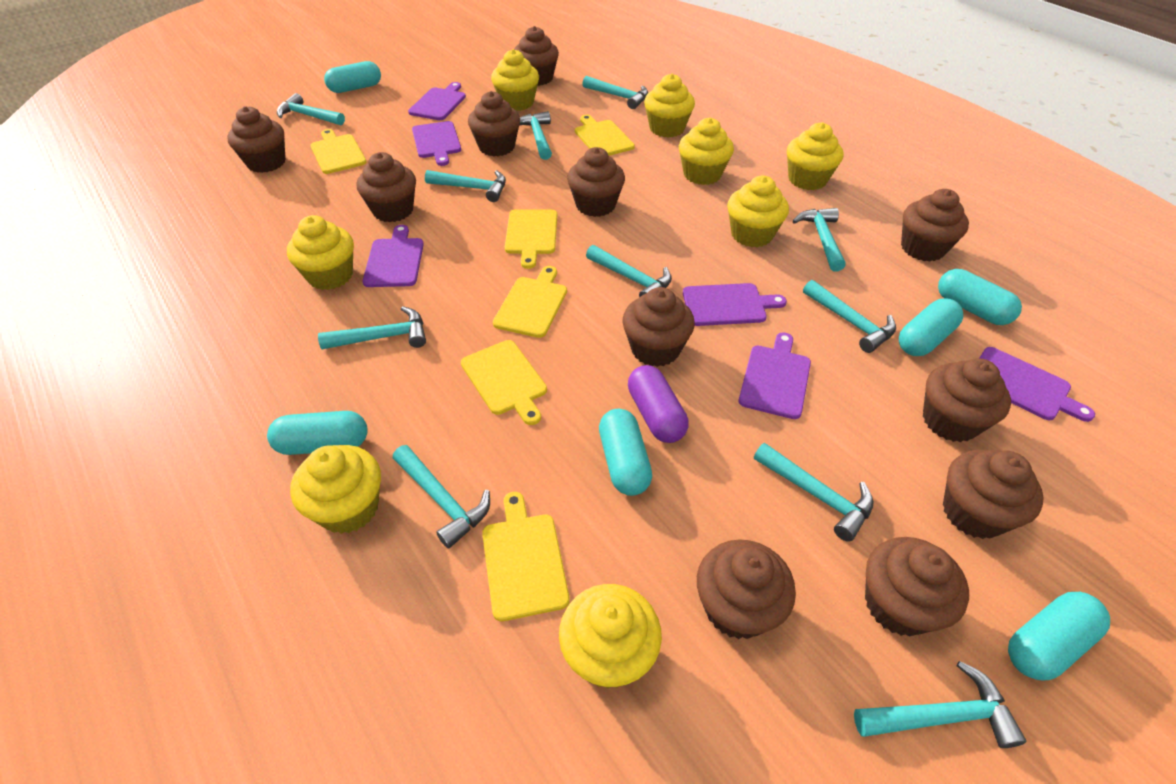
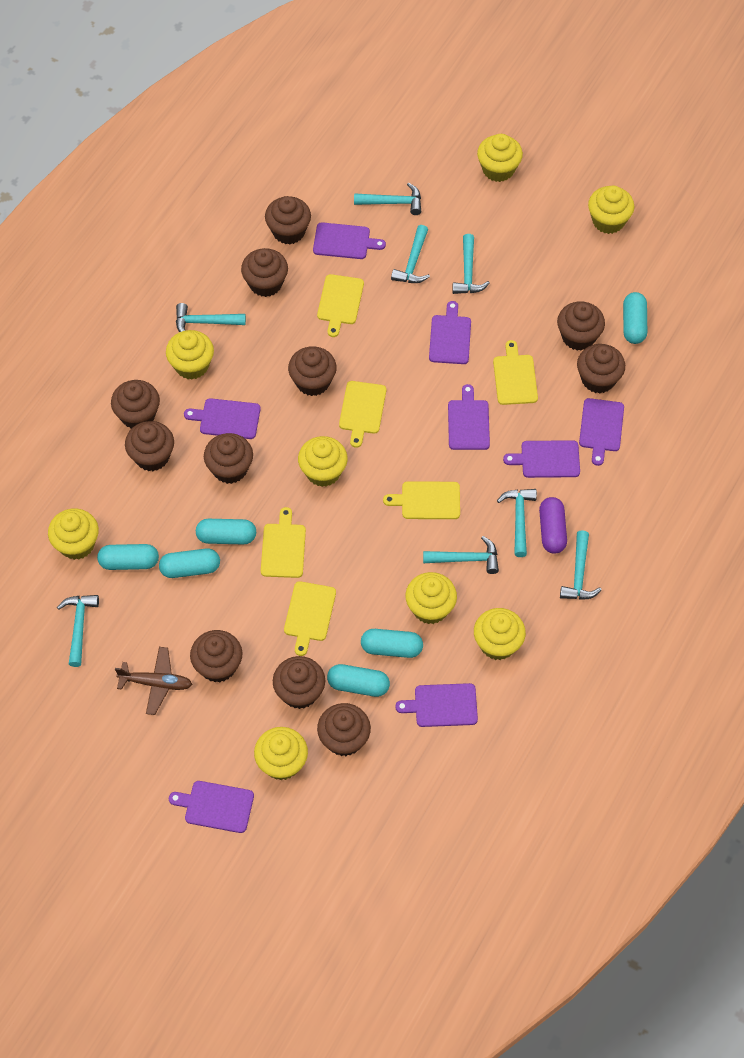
brown plane: none = 0 -> [115,647,192,715] = 1
purple cutting board: [363,225,424,287] [408,82,466,120] [412,121,461,166] [683,283,787,326] [739,332,811,419] [979,347,1095,422] = 6 -> [169,781,254,833] [184,398,261,439] [313,222,386,259] [395,683,478,727] [429,301,471,364] [448,384,490,450] [503,440,580,478] [579,398,624,466] = 8
turquoise hammer: [277,93,345,125] [318,306,426,349] [393,445,490,549] [425,170,506,202] [519,111,552,160] [582,76,648,109] [586,245,672,298] [754,443,874,542] [793,208,846,272] [803,280,896,353] [854,661,1026,748] = 11 -> [57,595,99,667] [176,303,246,332] [354,183,421,215] [391,225,430,283] [423,536,499,574] [452,234,490,294] [497,489,537,557] [560,530,601,600] = 8

